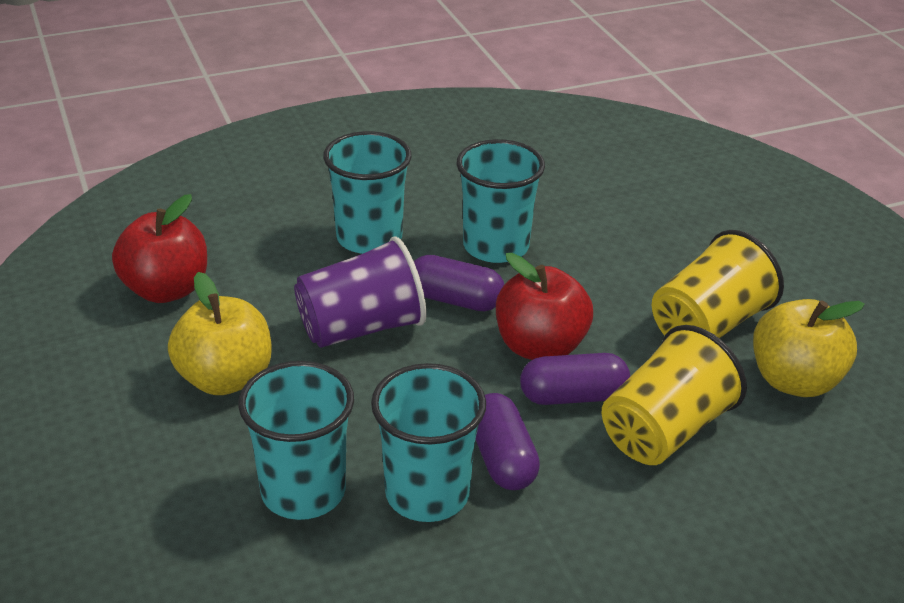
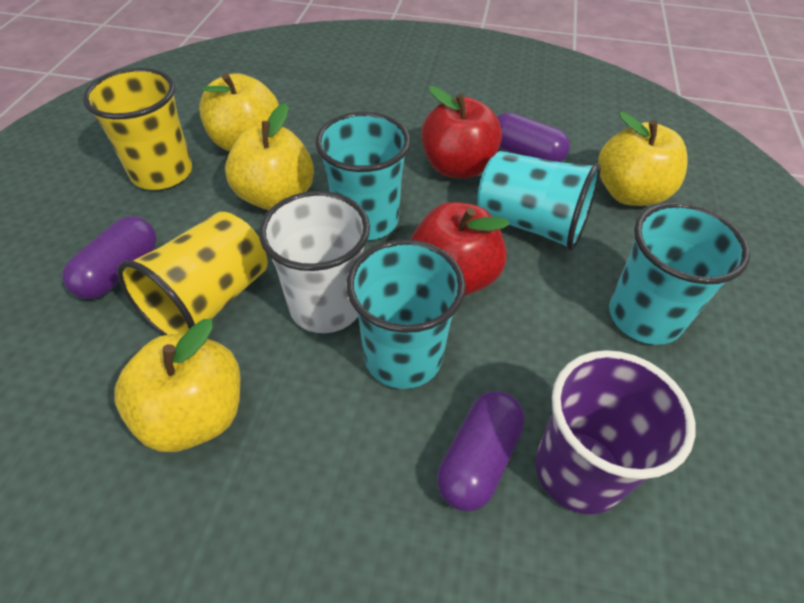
white cup: none = 0 -> [259,191,370,333] = 1
yellow apple: [168,272,272,395] [753,299,865,397] = 2 -> [114,319,240,452] [199,73,279,152] [225,103,314,210] [598,112,687,206] = 4

